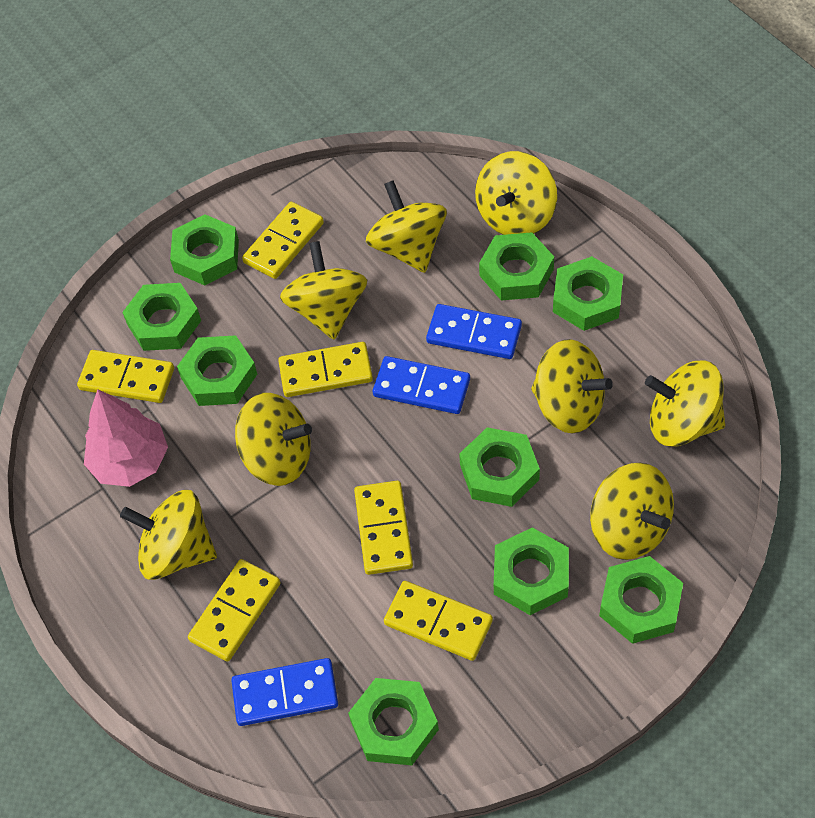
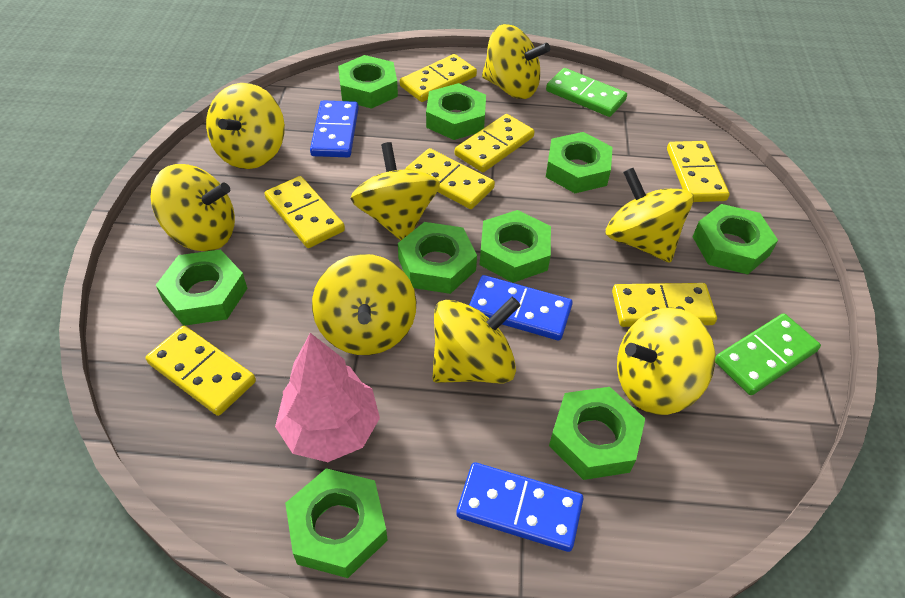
green domino: none = 0 -> [546,68,627,117] [715,313,821,395] = 2
yellow domino: [77,350,174,403] [188,559,280,662] [242,202,324,279] [278,342,373,397] [354,481,413,575] [384,581,493,661] = 6 -> [146,326,256,416] [265,176,345,248] [400,54,477,102] [405,148,495,209] [455,114,535,172] [612,283,717,327] [667,141,730,202] = 7

